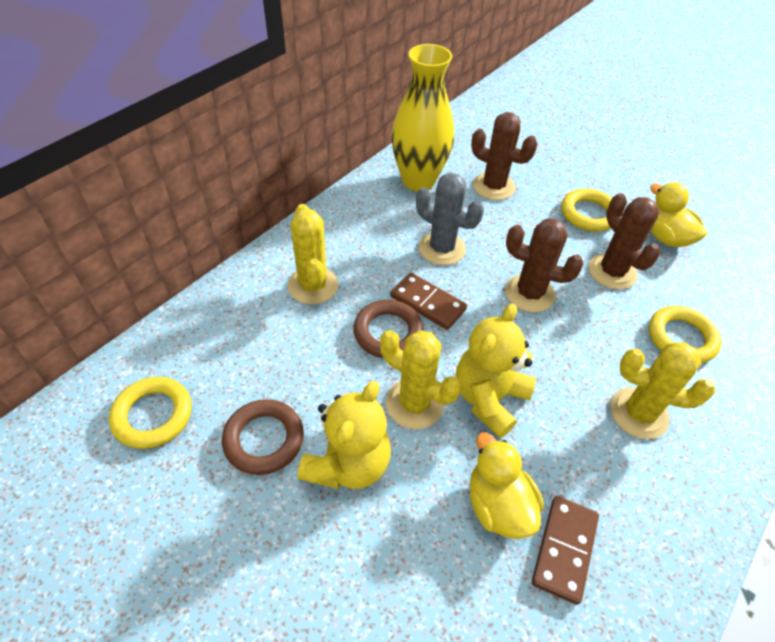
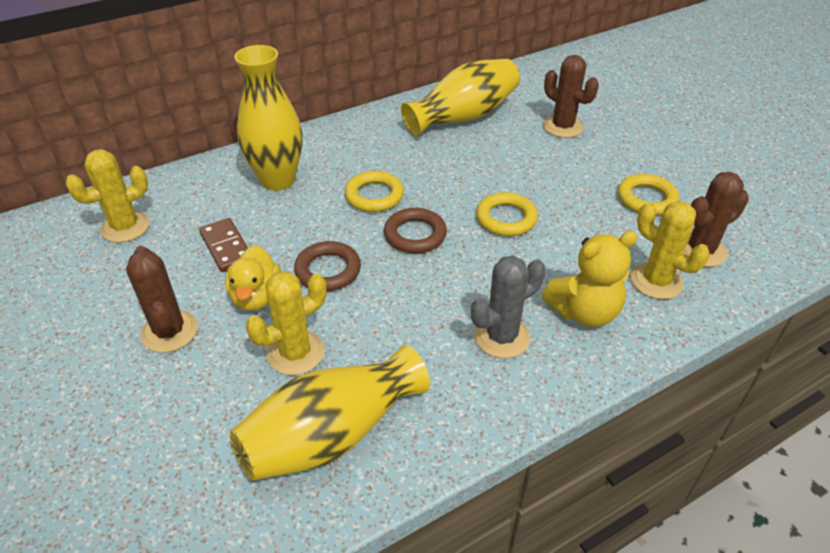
brown domino: [390,272,467,330] [532,496,599,605] = 2 -> [199,218,248,272] = 1
yellow duck: [470,432,544,539] [650,182,707,247] = 2 -> [225,245,281,311] = 1
yellow teddy bear: [298,381,391,489] [456,304,536,438] = 2 -> [541,231,638,327] = 1
yellow vase: [391,44,454,191] = 1 -> [230,345,430,480] [234,45,302,191] [401,59,520,137] = 3

